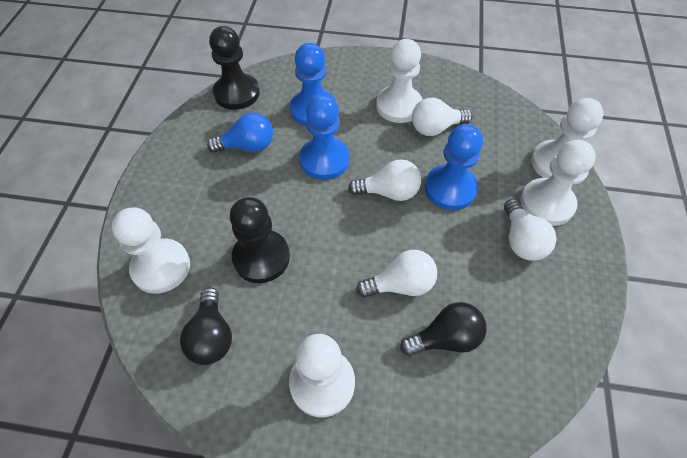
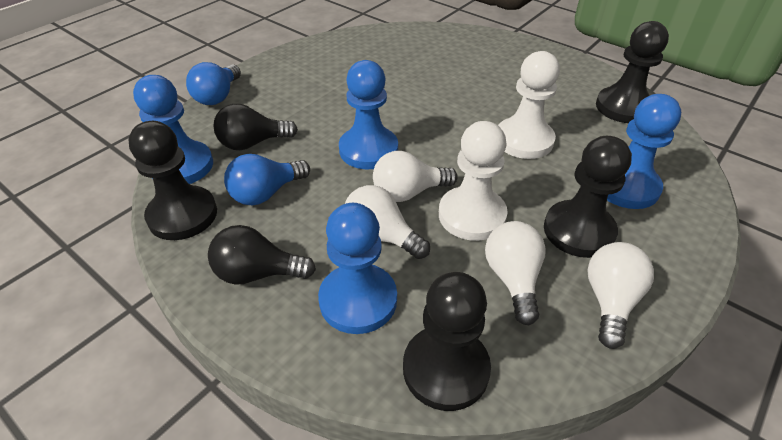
black pawn: [209,26,260,110] [230,197,290,283] = 2 -> [128,121,217,240] [403,272,491,411] [544,136,632,258] [596,21,669,123] = 4
blue light bulb: [207,113,273,153] = 1 -> [186,62,241,105] [224,154,310,205] = 2
blue pawn: [290,43,336,126] [299,94,350,180] [425,124,483,210] = 3 -> [133,75,213,184] [318,203,397,334] [339,60,398,170] [607,94,681,209] = 4
white pawn: [112,208,190,294] [289,334,355,417] [376,39,423,123] [520,140,596,226] [531,98,604,178] = 5 -> [439,121,508,241] [498,51,560,159] = 2

